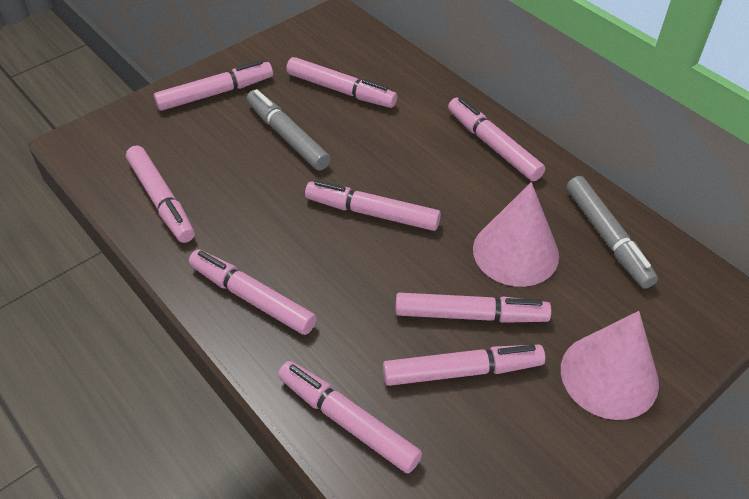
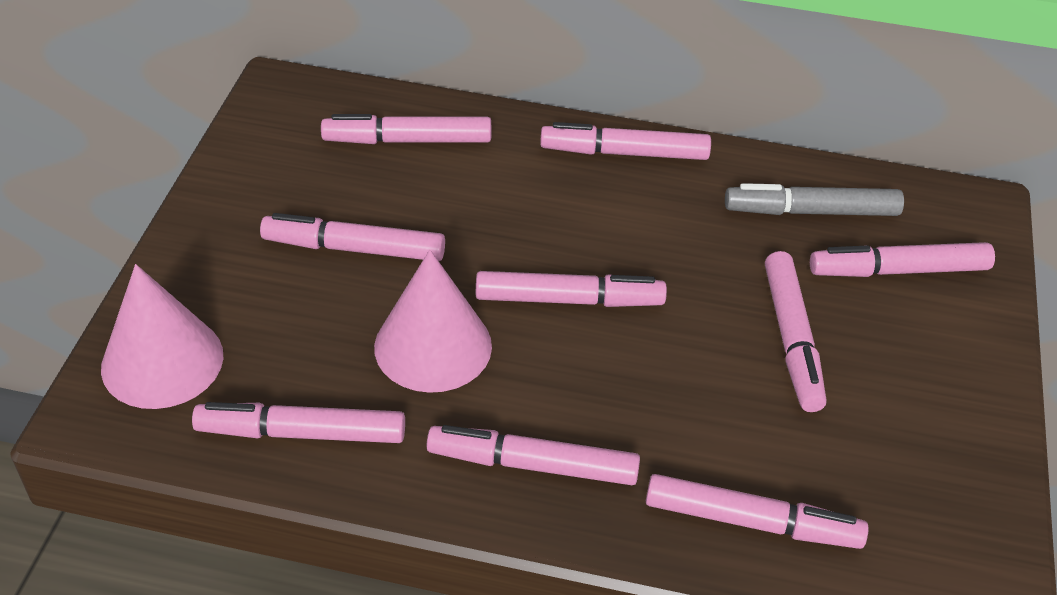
grey marker: [247,89,331,170] [566,176,658,289] = 2 -> [725,183,904,216] = 1

